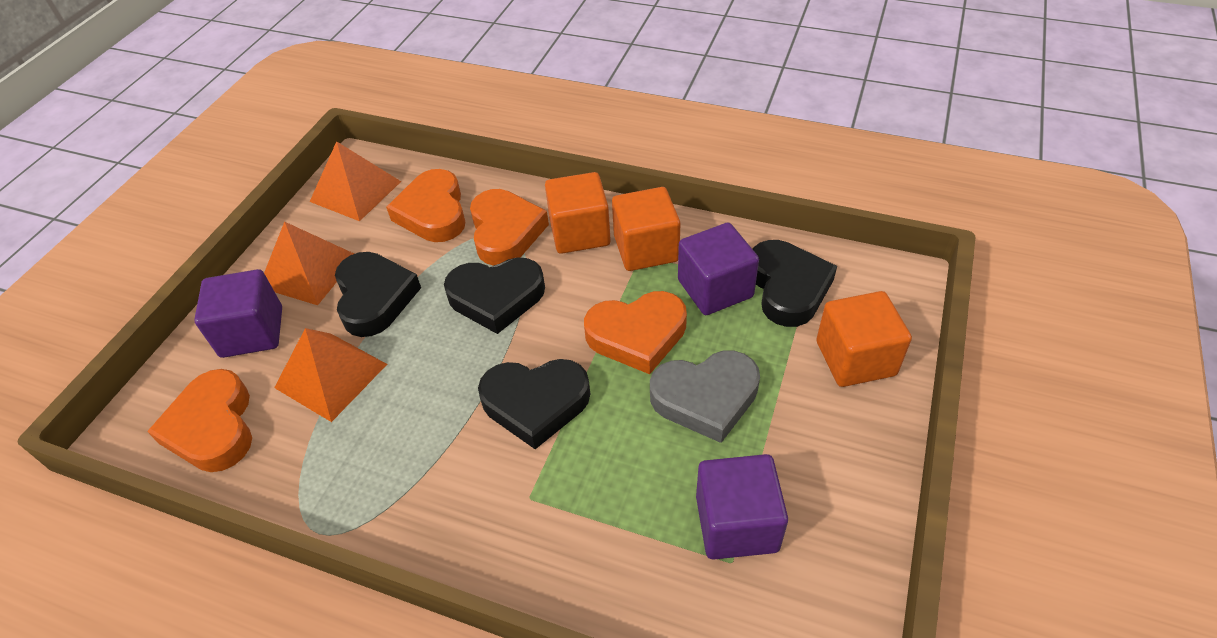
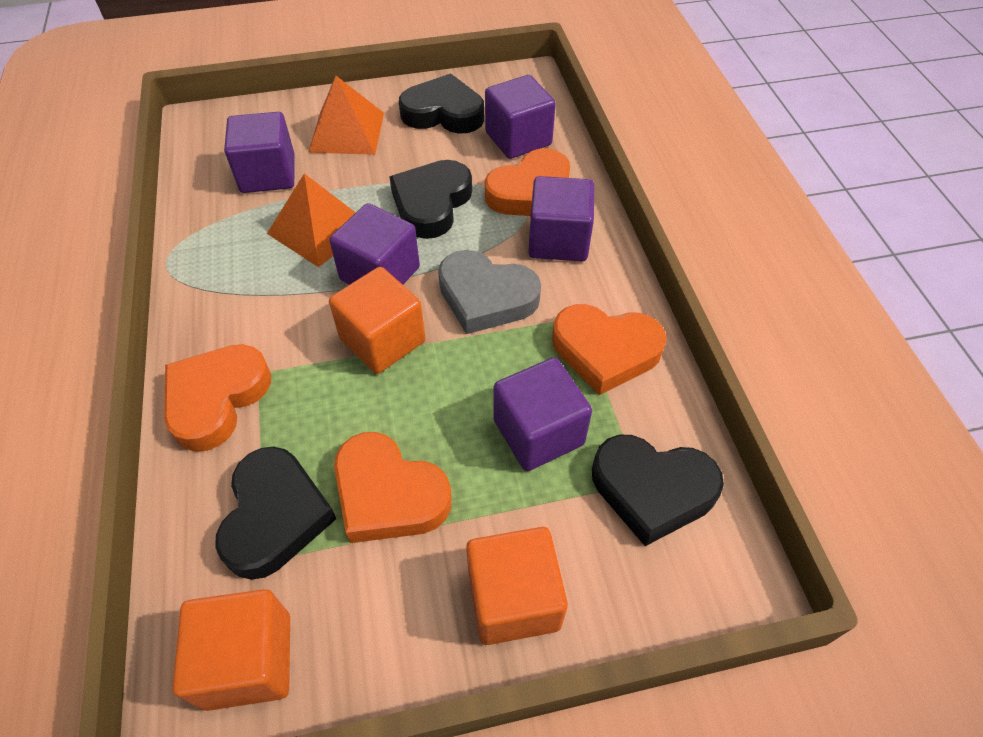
orange pyramid: [264,221,354,305] [274,328,387,422] [310,141,401,221] = 3 -> [267,173,356,267] [308,76,384,155] = 2
purple cube: [194,269,282,358] [678,223,759,315] [696,454,788,560] = 3 -> [224,112,295,193] [329,203,420,285] [485,75,556,159] [493,358,592,471] [528,176,594,261] = 5

